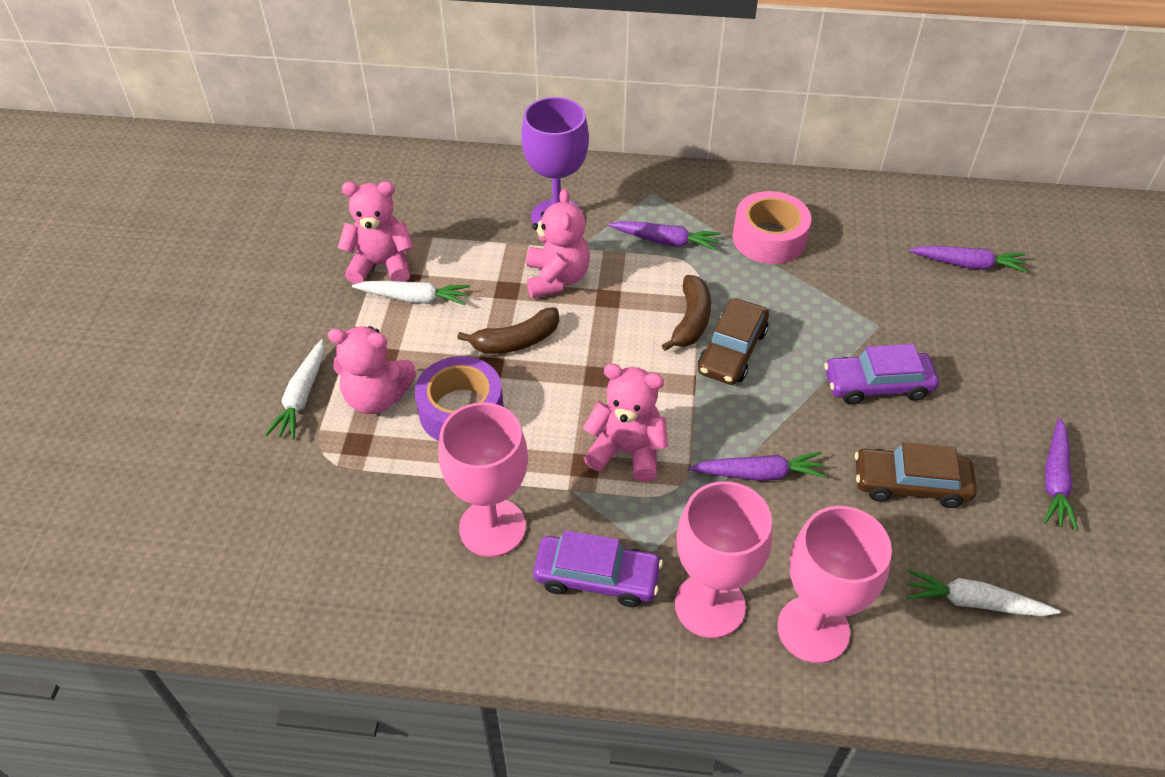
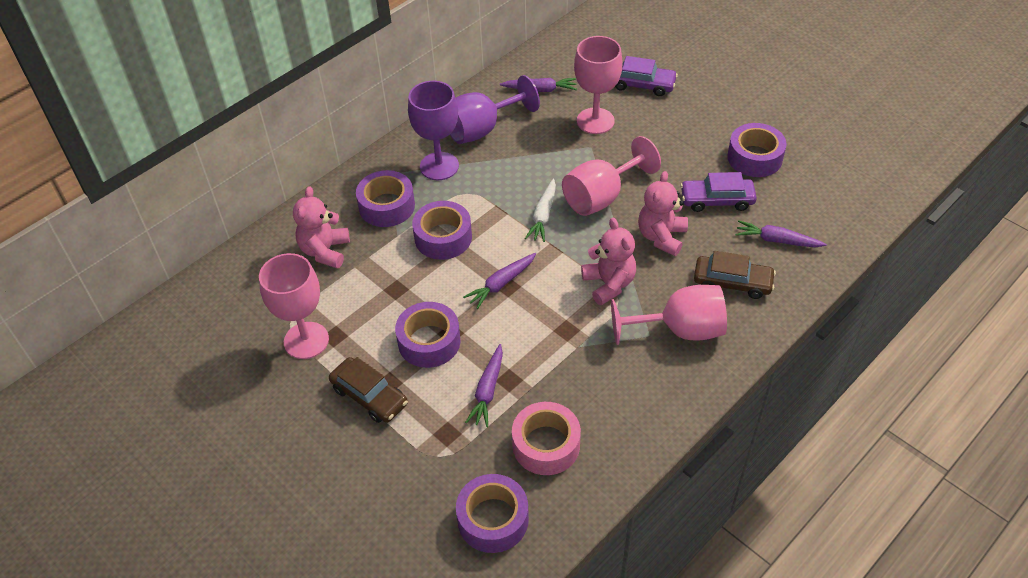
brown banana: [457,307,559,354] [662,275,711,351] = 2 -> none = 0
pink goblet: [438,402,528,557] [675,481,772,638] [777,506,892,663] = 3 -> [259,253,329,359] [562,136,661,216] [574,36,622,134] [611,285,727,345] = 4
pink teddy bear: [328,326,417,414] [338,181,413,284] [526,188,590,299] [583,364,668,482] = 4 -> [293,186,350,269] [581,218,636,305] [638,171,688,256] = 3
purple goblet: [521,97,589,224] = 1 -> [408,81,459,180] [450,75,540,144] = 2
purple tape: [415,356,504,441] = 1 -> [356,170,415,227] [395,302,460,368] [412,201,472,260] [456,474,529,553] [727,123,787,177] = 5
white carrot: [265,339,324,439] [352,281,470,305] [907,569,1061,617] = 3 -> [525,179,556,242] = 1

